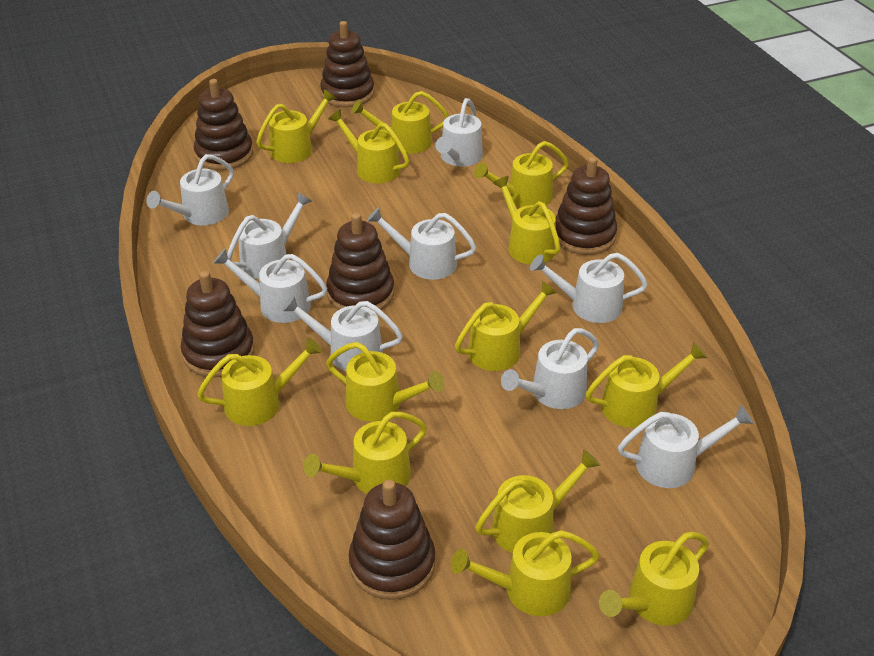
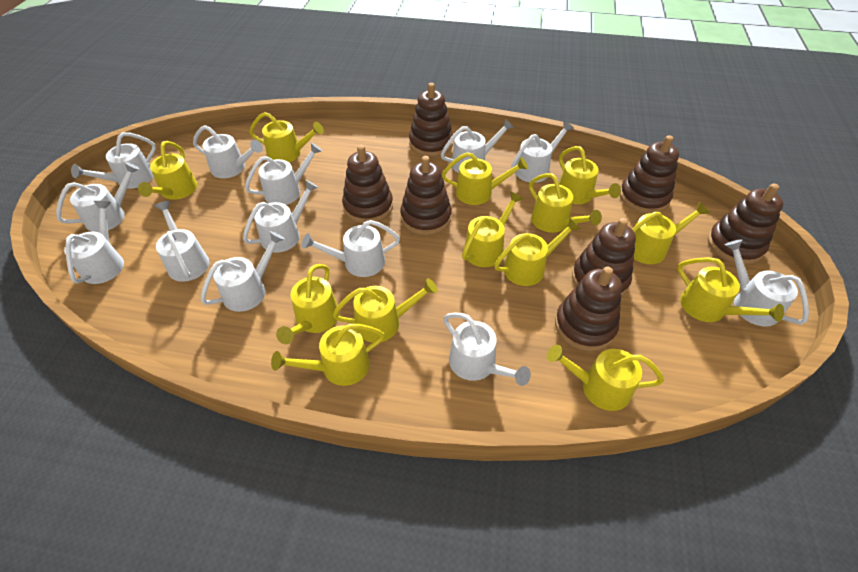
brown stacking toy: [180,271,254,378] [194,79,253,170] [320,21,374,107] [326,213,394,310] [349,480,435,600] [555,157,617,255] = 6 -> [342,145,393,223] [400,156,452,235] [409,83,453,157] [555,267,622,351] [572,218,636,297] [620,135,679,214] [708,183,783,265] = 7
white watering can: [146,154,234,226] [213,249,327,323] [227,192,312,279] [282,295,403,371] [367,207,476,280] [435,98,483,166] [501,328,599,409] [530,253,648,323] [618,405,753,488] = 9 -> [56,162,140,232] [64,201,124,284] [71,132,156,189] [154,201,209,282] [193,125,263,178] [201,231,285,312] [243,180,319,253] [245,142,322,205] [302,220,400,277] [441,119,514,173] [443,313,531,386] [511,121,574,183] [725,239,809,327] = 13

